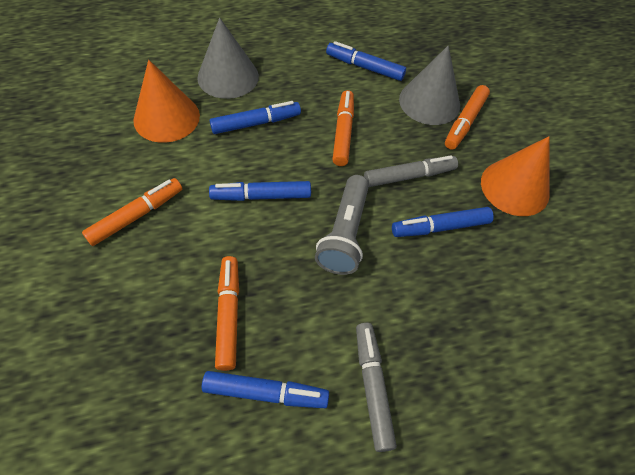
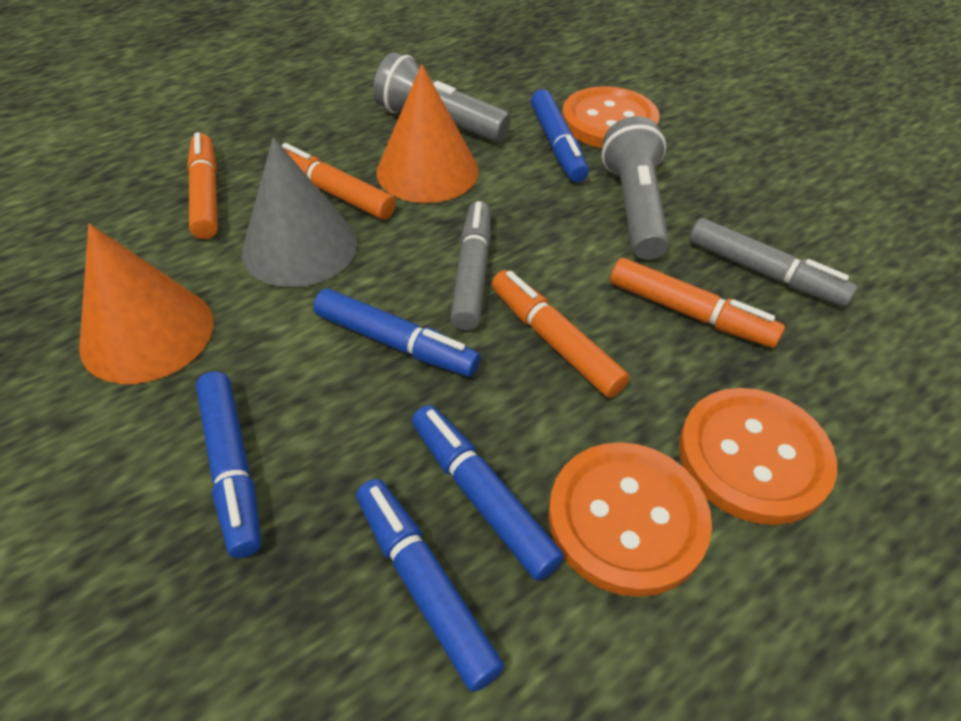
grey cone: [197,17,259,99] [399,46,460,125] = 2 -> [242,137,358,287] = 1
grey flashlight: [315,175,369,275] = 1 -> [373,52,511,142] [602,116,670,260] = 2
orange button: none = 0 -> [548,442,712,597] [562,86,660,148] [679,388,837,525] = 3

